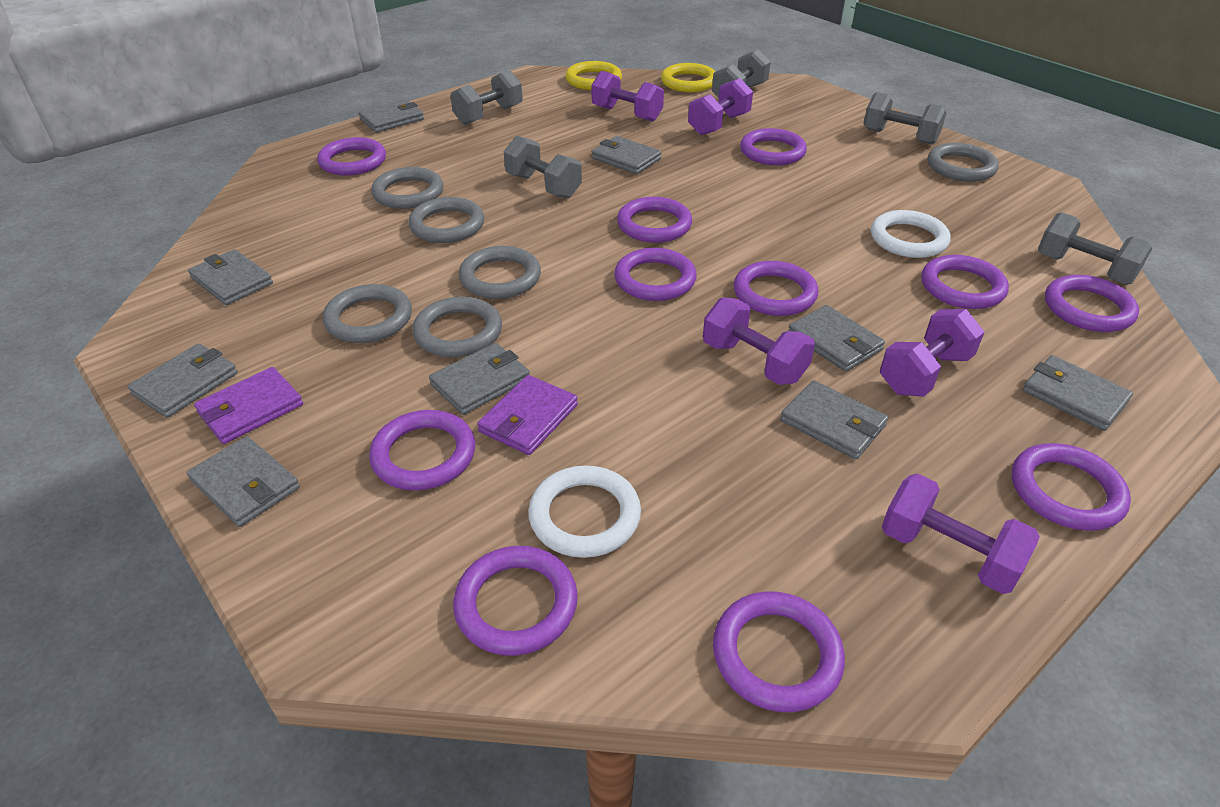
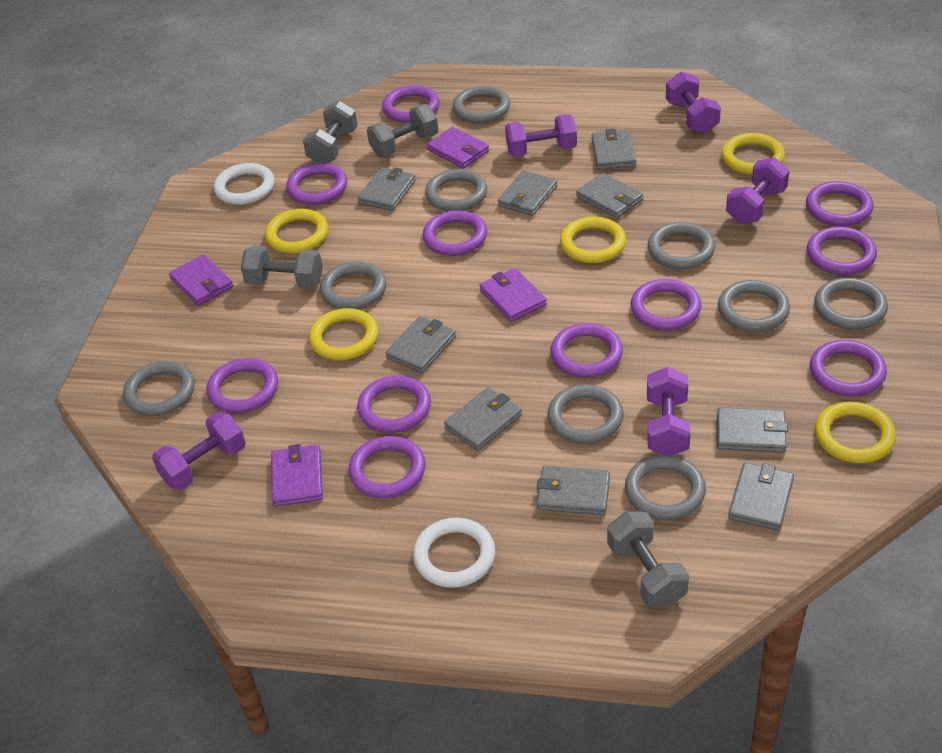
grey dumbbell: [450,70,523,125] [504,136,582,198] [712,50,771,98] [863,92,946,145] [1038,212,1152,285] = 5 -> [241,245,323,289] [303,101,358,163] [367,104,438,157] [607,511,689,608] = 4
grey ring: [323,284,412,343] [371,167,443,209] [408,197,484,243] [412,297,502,357] [459,246,541,299] [928,143,999,182] = 6 -> [123,361,195,416] [320,261,386,309] [425,169,487,211] [452,86,510,123] [547,384,624,444] [625,455,706,520] [648,222,715,269] [718,280,790,332] [814,277,888,330] = 9
purple wallet: [194,367,303,444] [477,375,578,455] = 2 -> [169,255,233,306] [271,444,323,507] [427,127,489,169] [479,268,547,322] = 4
yellow ring: [565,61,622,90] [661,63,715,92] = 2 -> [265,209,328,254] [309,308,378,360] [560,217,626,263] [721,133,785,175] [815,401,896,463] = 5

